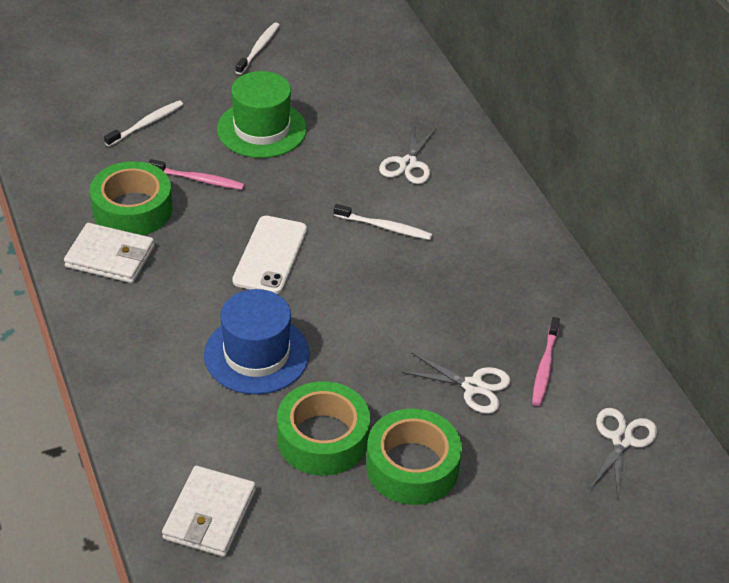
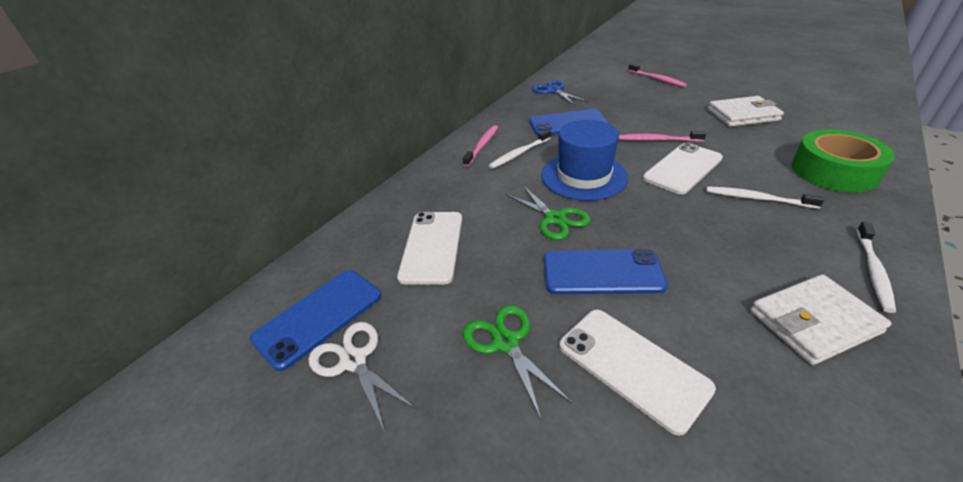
blue phone: none = 0 -> [250,270,381,371] [529,109,609,135] [544,249,668,294] = 3
blue scissors: none = 0 -> [532,80,588,105] = 1
green hat: [217,71,307,158] = 1 -> none = 0
green scissors: none = 0 -> [463,305,572,419] [505,185,591,240] = 2
green tape: [90,161,173,235] [277,381,370,476] [366,409,462,505] = 3 -> [792,129,895,192] = 1
pink toothbrush: [148,159,245,190] [532,317,560,406] = 2 -> [463,125,498,167] [618,131,706,142] [628,63,687,87] = 3
white phone: [232,216,307,294] = 1 -> [397,212,462,285] [559,310,716,436] [643,142,723,195] = 3
white scissors: [379,124,437,184] [401,352,511,414] [590,408,657,500] = 3 -> [308,322,417,432] = 1

